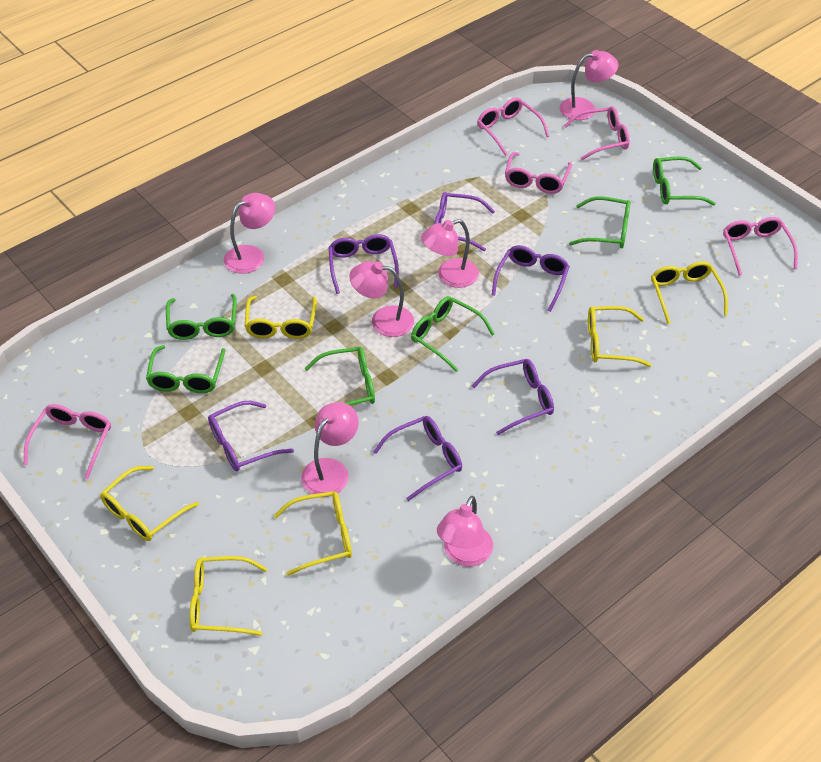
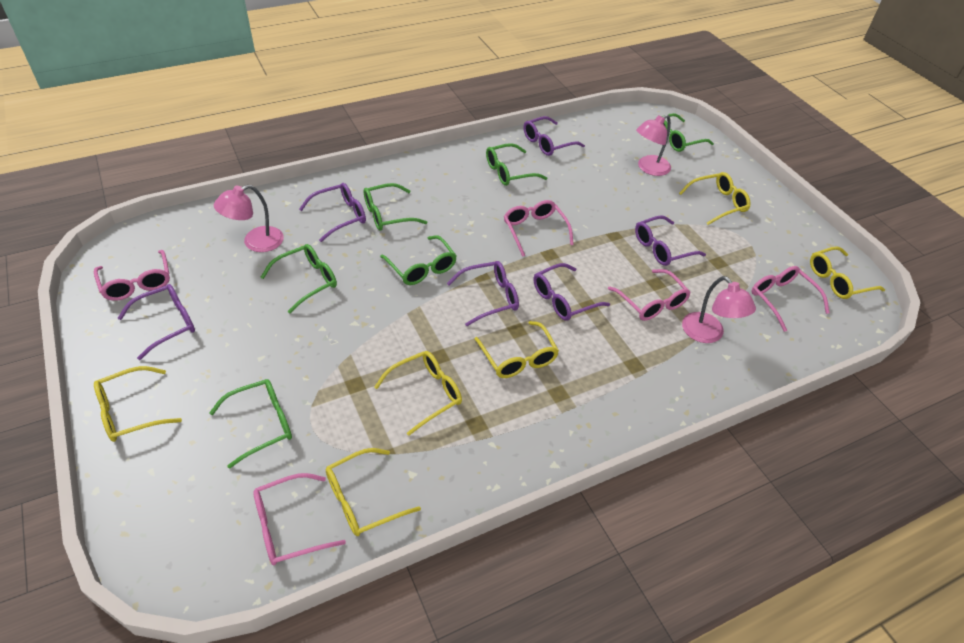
pink lamp: [224,193,275,274] [301,402,359,497] [349,261,414,337] [421,219,479,288] [437,496,493,566] [560,50,618,120] = 6 -> [214,185,284,252] [636,115,671,176] [682,276,756,343] = 3

